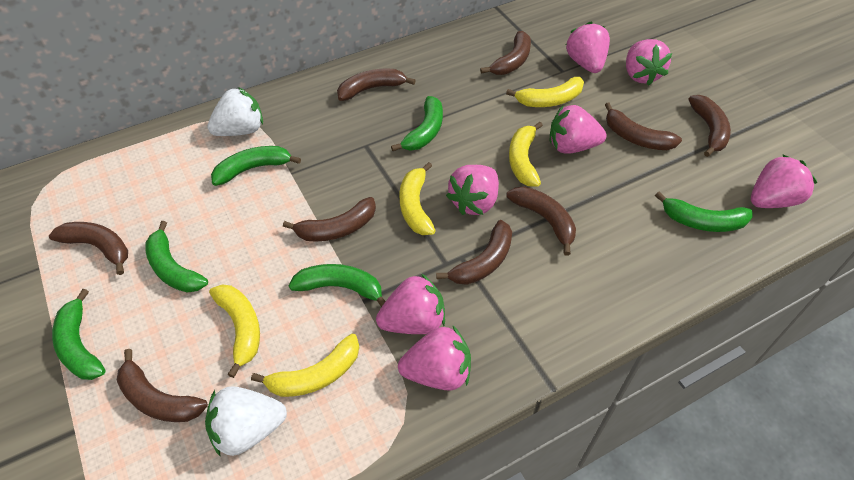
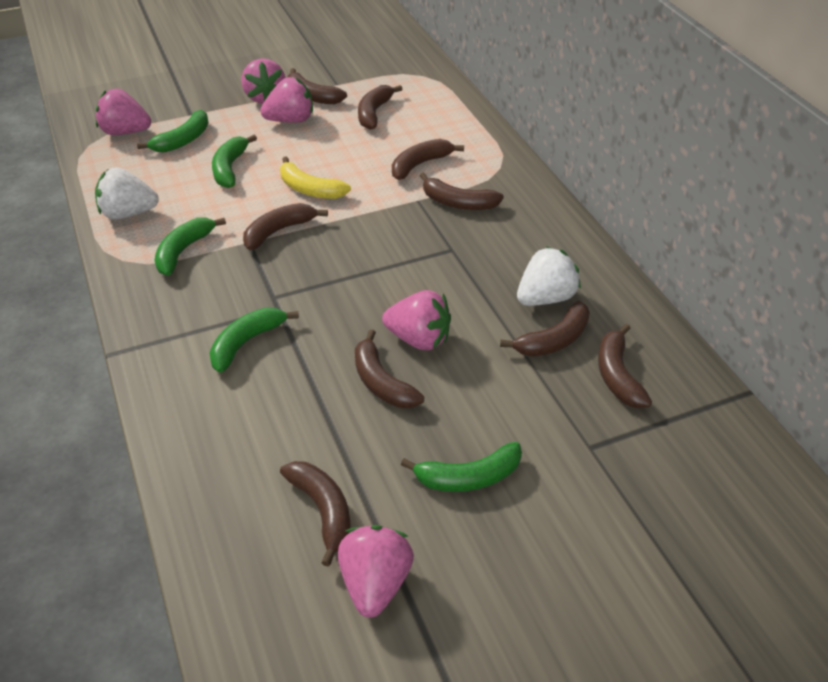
green banana: [52,289,106,380] [145,221,208,293] [211,146,301,186] [289,264,386,307] [391,96,443,151] [655,192,753,232] = 6 -> [137,110,209,153] [155,217,226,276] [209,307,299,373] [212,135,257,188] [401,442,522,492] = 5
pink strawberry: [376,273,445,334] [398,326,471,391] [446,165,499,215] [550,105,606,154] [566,22,610,73] [626,39,672,86] [751,154,817,208] = 7 -> [96,89,151,135] [242,58,285,103] [260,77,313,123] [338,525,414,618] [382,290,451,350] = 5
yellow banana: [209,285,260,378] [251,334,359,397] [399,162,436,235] [506,77,584,107] [509,122,543,186] = 5 -> [280,156,351,199] = 1

